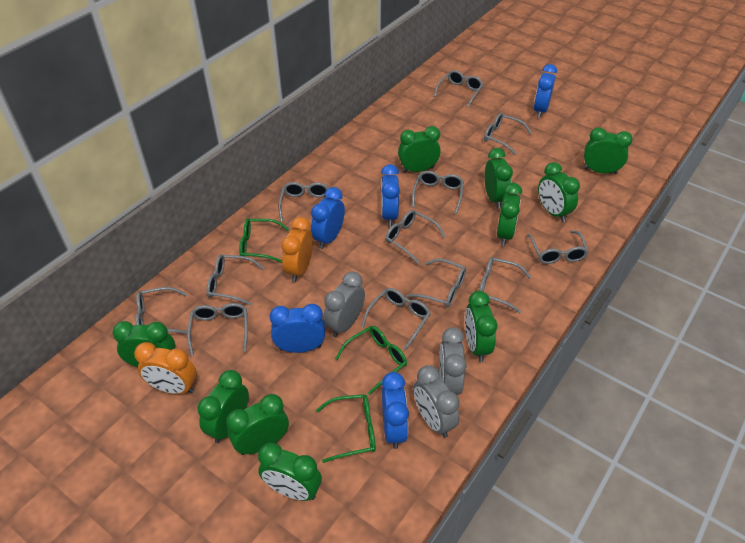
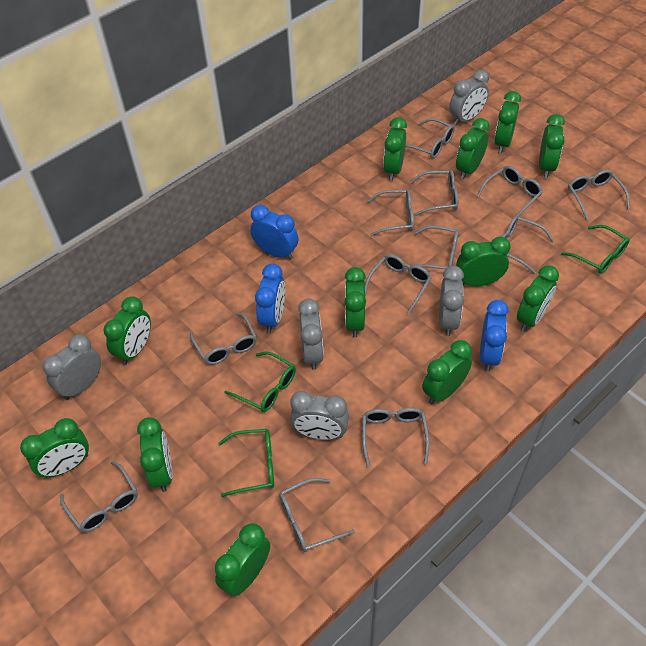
blue clock: [270,304,325,353] [311,187,345,249] [381,164,400,226] [382,372,409,449] [534,64,557,118] = 5 -> [250,205,298,260] [255,264,285,333] [480,300,509,371] = 3
green clock: [112,321,176,367] [198,370,249,443] [226,394,289,455] [258,443,322,501] [398,126,441,173] [465,291,498,362] [485,148,513,209] [497,183,522,246] [538,162,580,222] [584,127,633,174] = 10 -> [20,418,89,478] [104,296,151,365] [137,417,173,492] [215,523,270,596] [345,267,366,337] [383,117,407,181] [422,340,472,404] [456,118,490,180] [456,237,510,286] [494,91,521,153] [517,265,559,332] [539,114,565,178] = 12
grey clock: [323,271,365,337] [413,365,460,438] [439,327,467,395] = 3 -> [42,334,101,400] [290,391,349,440] [298,299,324,370] [439,266,464,336] [449,70,489,126] = 5
orange clock: [134,342,197,394] [281,217,313,282] = 2 -> none = 0

